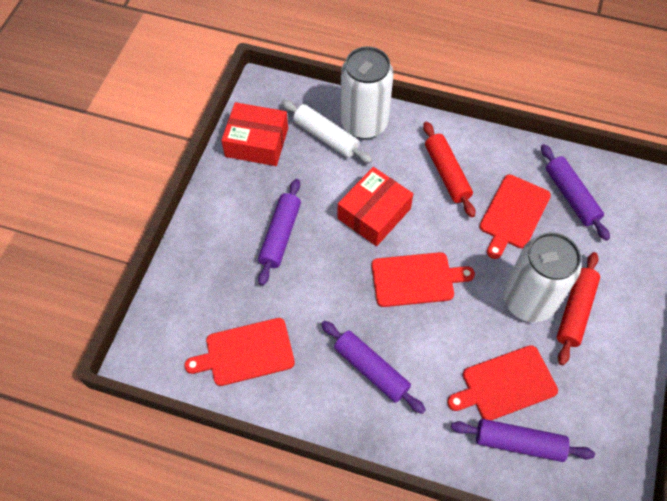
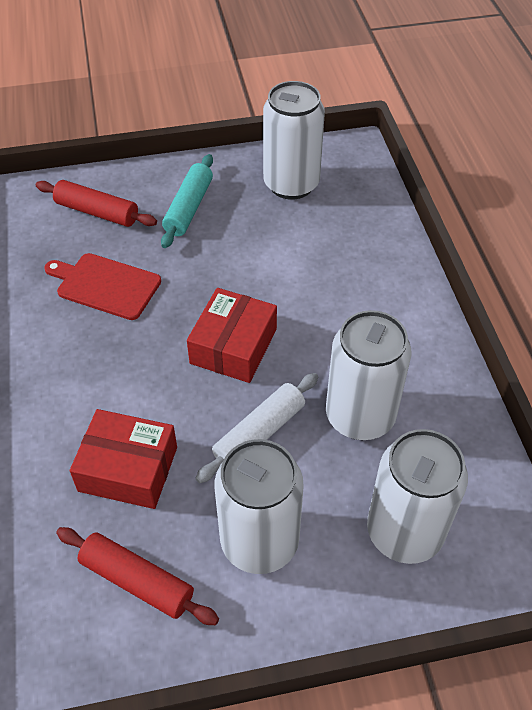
purple rolling pin: [258,179,301,286] [321,321,426,414] [451,419,595,462] [541,144,610,241] = 4 -> none = 0
red cutting board: [184,318,295,386] [371,252,475,307] [447,345,558,420] [479,174,551,259] = 4 -> [44,253,161,320] = 1
turquoise rolling pin: none = 0 -> [161,154,213,248] = 1
white can: [340,46,394,139] [503,232,581,322] = 2 -> [215,439,304,574] [263,81,325,199] [326,310,411,440] [367,429,468,564] = 4

